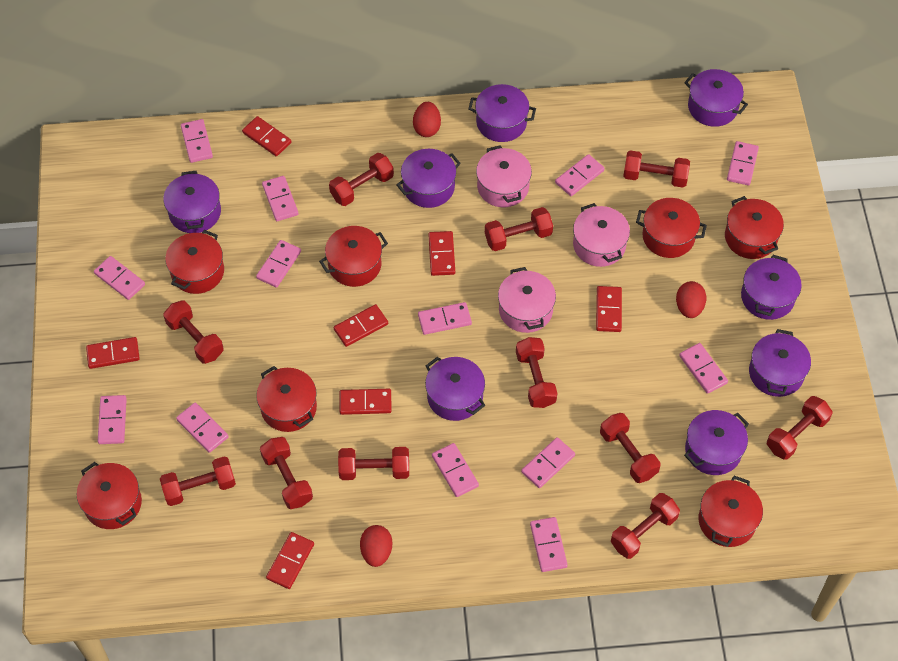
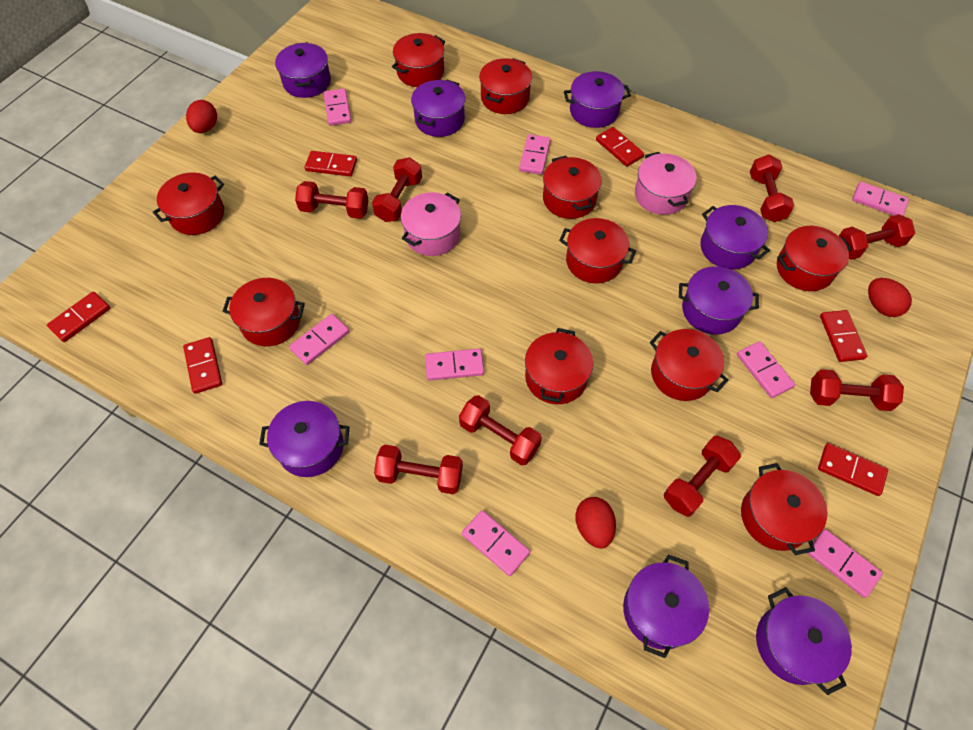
pink domino: [94,256,145,300] [98,395,127,444] [176,402,228,453] [181,119,213,163] [256,240,301,288] [262,176,299,221] [418,302,472,335] [432,443,479,497] [521,437,575,488] [530,517,568,572] [555,154,604,196] [679,343,728,394] [727,141,759,185] = 13 -> [289,314,350,365] [323,88,351,126] [425,349,484,381] [462,510,530,576] [519,134,551,175] [737,341,795,398] [807,529,883,598] [852,181,909,216] = 8
pink pot: [476,145,532,207] [498,267,556,333] [573,203,630,267] = 3 -> [401,192,461,256] [635,152,697,215] = 2
red domino: [86,337,140,369] [242,116,291,156] [266,532,314,589] [334,304,388,347] [340,389,392,415] [428,231,455,276] [596,286,622,332] = 7 -> [47,291,110,342] [183,337,222,394] [305,151,357,176] [596,127,644,167] [818,443,888,496] [820,310,867,362] = 6
red dumbbell: [160,456,236,506] [163,300,224,364] [260,437,313,509] [329,153,394,206] [338,447,409,480] [485,207,553,251] [516,337,558,408] [600,413,660,483] [611,493,680,559] [623,150,690,188] [767,396,833,460] = 11 -> [295,181,368,219] [372,157,422,222] [374,445,463,494] [459,395,542,466] [664,436,741,517] [750,154,794,222] [810,369,904,411] [839,214,915,260] = 8
red pot: [77,462,142,529] [165,230,224,294] [256,366,317,432] [319,226,388,287] [636,198,707,258] [699,476,763,547] [725,196,784,259] = 7 -> [153,172,224,235] [223,278,305,346] [392,33,445,87] [479,58,532,114] [525,328,593,404] [543,156,602,219] [559,218,636,283] [650,329,728,401] [741,463,828,555] [777,226,852,291] = 10

